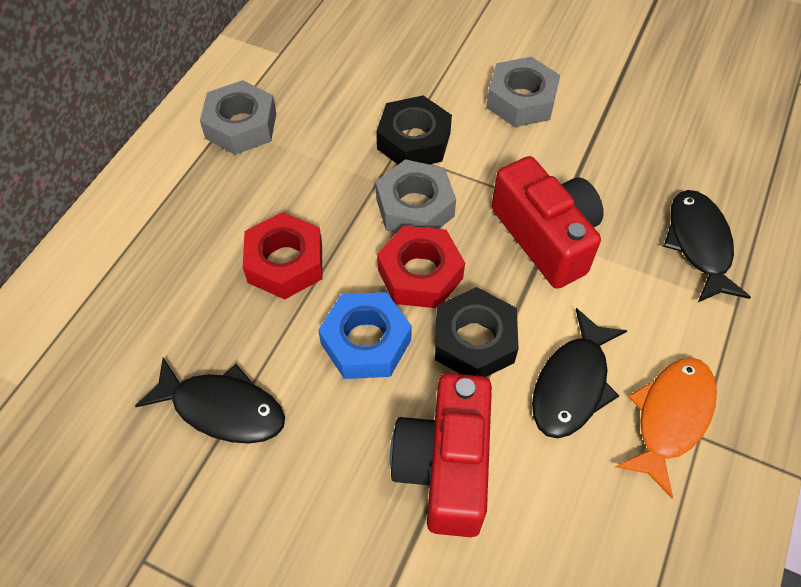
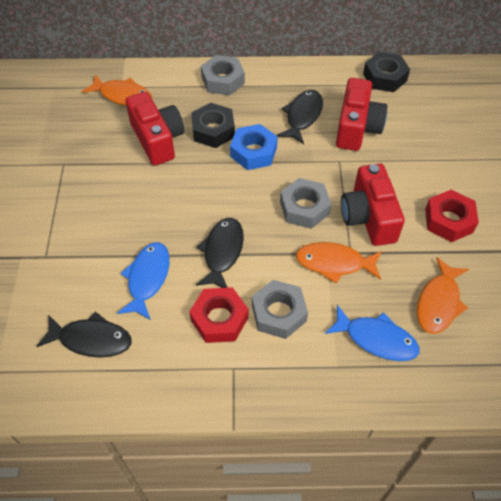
blue fish: none = 0 -> [117,242,170,320] [325,305,419,361] = 2
orange fish: [615,358,717,498] = 1 -> [82,74,152,106] [296,242,382,284] [417,257,469,334] = 3
red camera: [390,373,492,537] [492,156,604,289] = 2 -> [126,92,184,166] [336,78,387,151] [341,164,405,246] = 3

